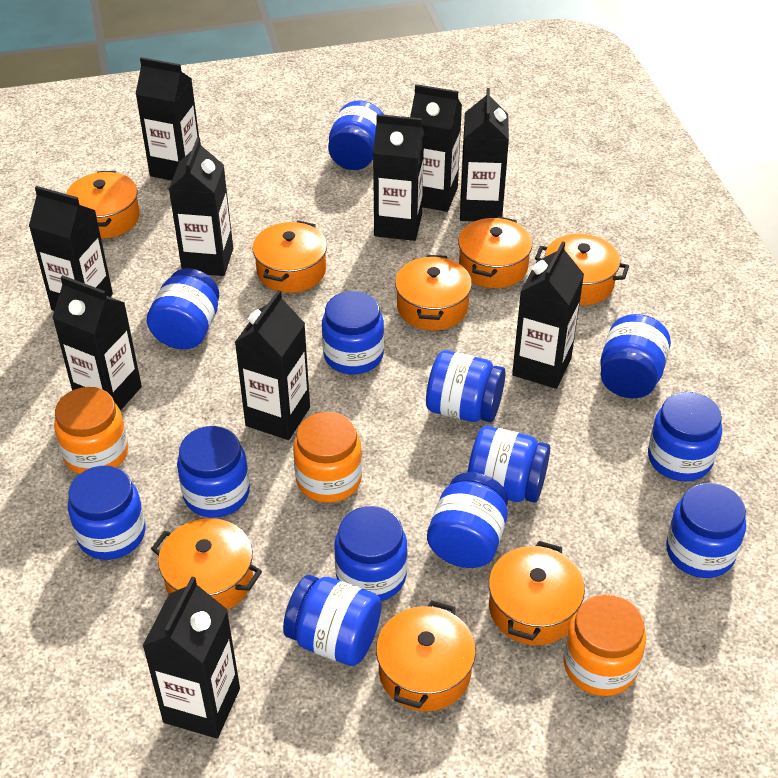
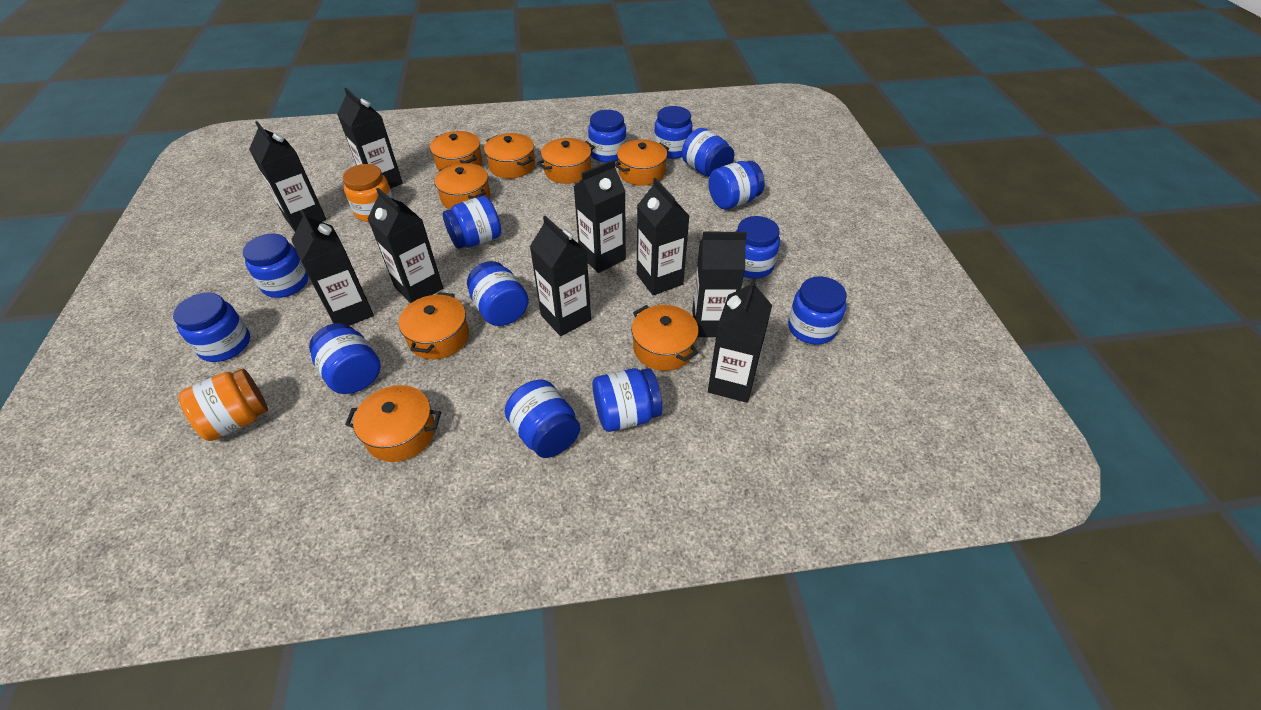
black carton: [29,186,113,311] [52,275,142,411] [136,57,199,181] [143,576,240,739] [169,138,233,276] [235,290,310,440] [373,114,424,241] [410,84,462,212] [460,88,509,221] [512,241,584,389] = 10 -> [249,121,326,231] [291,210,374,326] [337,88,403,189] [368,188,443,304] [530,216,591,336] [574,160,626,273] [637,178,689,295] [692,232,747,337] [708,277,772,403] = 9
orange jar: [54,387,128,474] [293,412,362,503] [564,594,646,696] = 3 -> [179,368,268,441] [343,164,393,222] = 2

